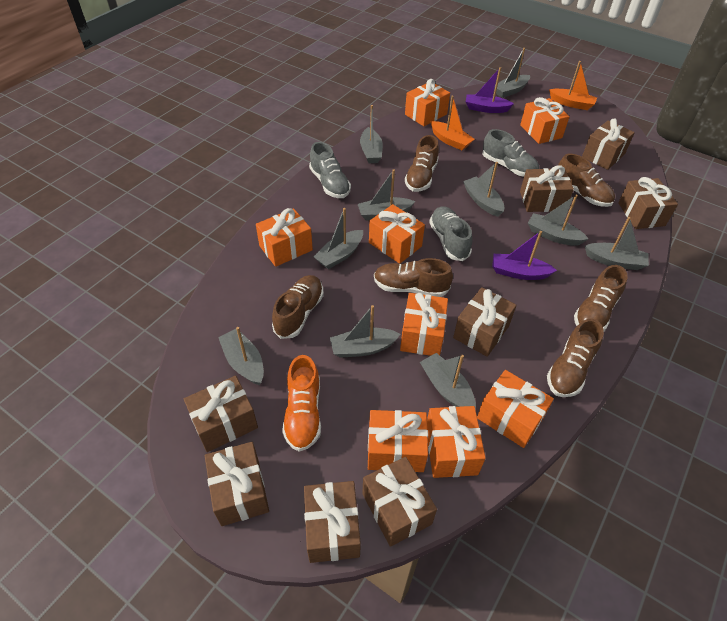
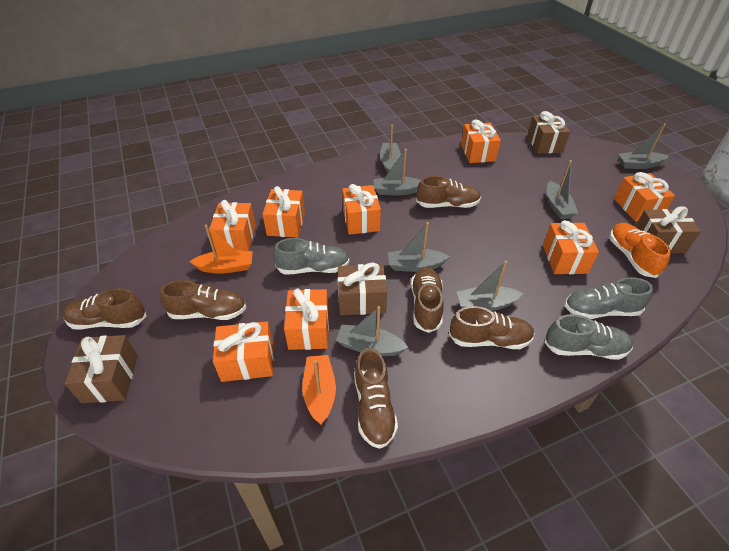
brown gift: [184,376,258,452] [205,442,269,526] [304,481,361,563] [362,457,437,547] [453,287,517,357] [520,165,574,212] [582,119,635,170] [618,177,678,229] = 8 -> [64,335,138,403] [337,262,387,315] [527,111,570,154] [635,206,701,253] = 4
grey boat: [218,327,264,385] [314,208,363,269] [330,305,400,358] [358,169,415,221] [360,105,383,163] [420,353,476,409] [463,162,504,217] [494,48,530,98] [528,195,588,246] [585,217,649,270] = 10 -> [336,306,408,356] [373,149,421,196] [380,125,401,173] [388,222,450,272] [457,261,523,311] [547,160,578,219] [618,124,669,169] = 7
purple boat: [466,67,514,113] [492,231,557,280] = 2 -> none = 0

